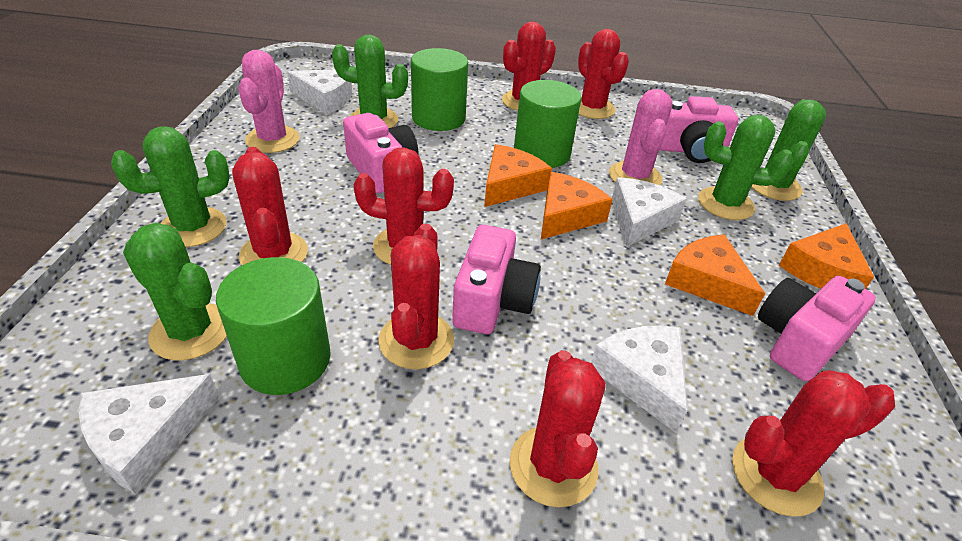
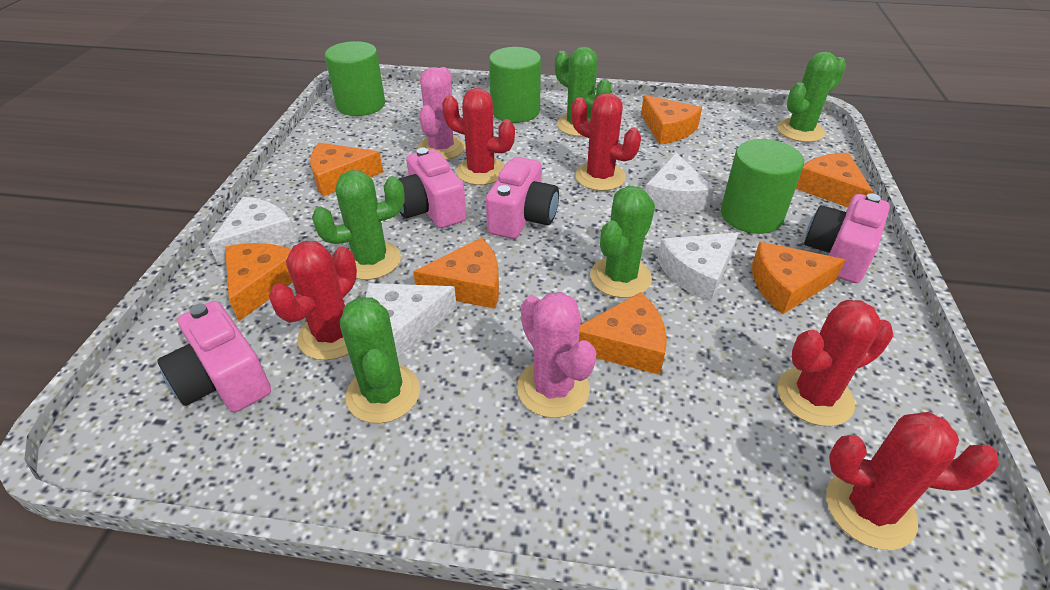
orange cheese: [484,144,552,207] [541,172,613,239] [665,234,765,316] [779,223,874,289] = 4 -> [225,243,292,321] [310,142,383,197] [413,238,499,309] [579,292,667,375] [641,95,702,144] [752,242,845,314] [796,153,873,207] = 7
red cactus: [232,147,308,265] [354,148,454,265] [378,224,454,369] [502,22,556,111] [510,350,606,507] [578,29,629,119] [732,370,895,517] = 7 -> [269,241,357,360] [442,88,515,185] [571,93,641,191] [777,300,894,426] [826,412,999,550] = 5

